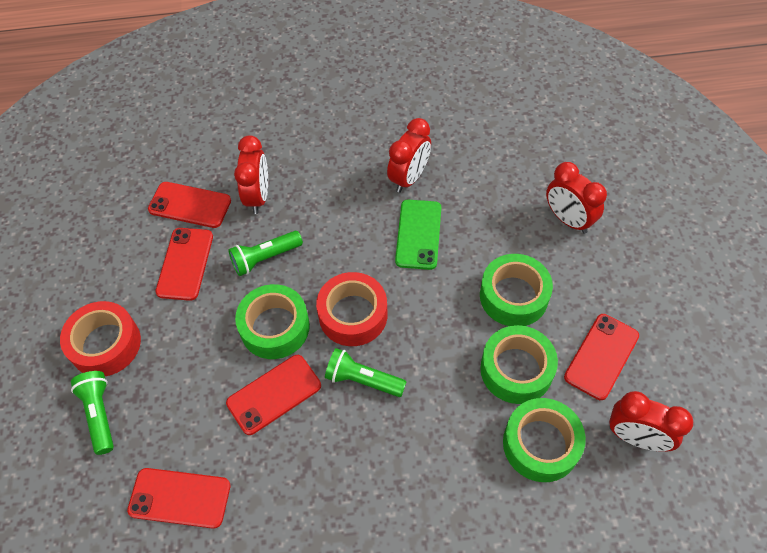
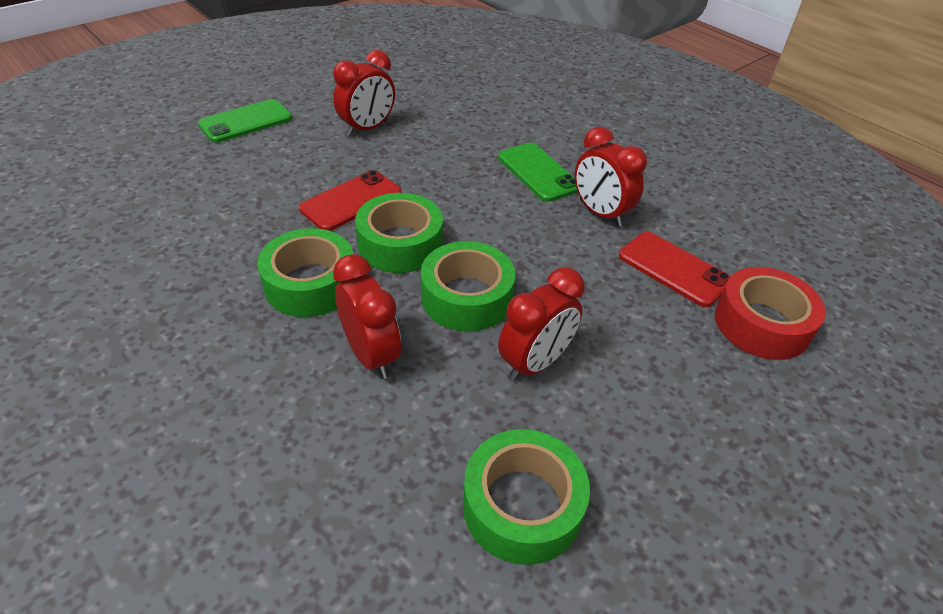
green flashlight: [71,371,114,455] [228,231,303,276] [325,348,407,397] = 3 -> none = 0
green phone: [395,200,441,270] = 1 -> [198,99,292,143] [498,143,578,202] = 2
red phone: [127,468,230,529] [148,182,231,228] [155,228,213,301] [226,355,321,435] [564,314,639,400] = 5 -> [299,170,402,231] [619,232,731,307] = 2
red tape: [60,301,141,376] [316,272,387,346] = 2 -> [715,267,826,360] = 1

